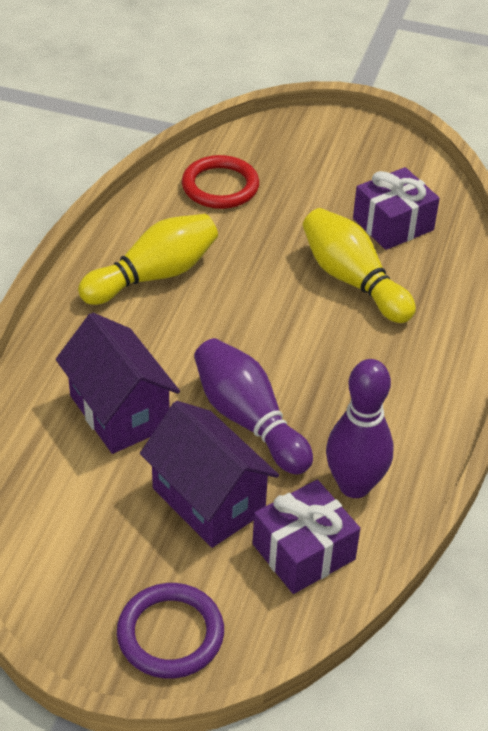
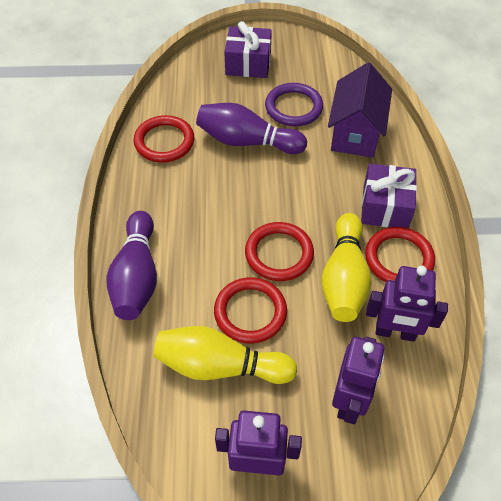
purple house: [56,313,180,454] [140,401,279,548] = 2 -> [328,63,392,158] = 1
purple robot: none = 0 -> [215,410,302,475] [332,337,385,424] [366,265,448,342] = 3
red ring: [182,155,259,209] = 1 -> [134,115,194,163] [214,277,287,344] [245,222,314,281] [365,227,435,282] = 4

